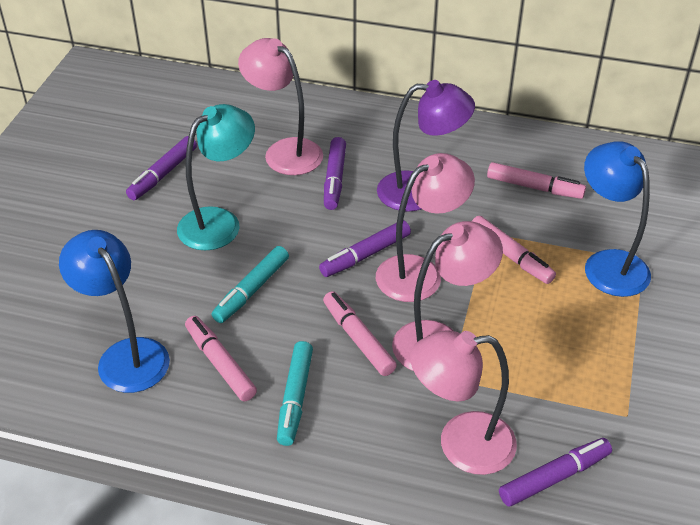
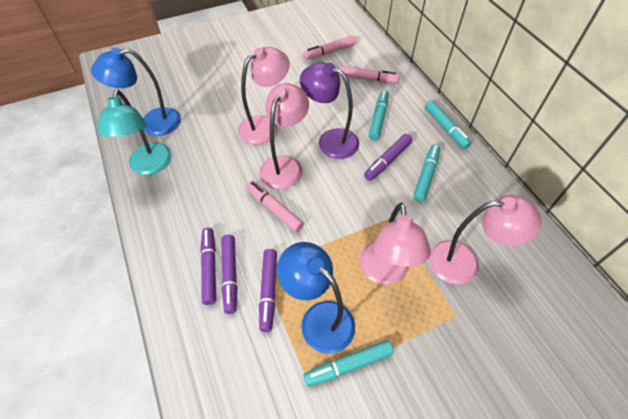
pink marker: [185,316,257,401] [323,291,397,376] [472,216,556,284] [487,162,586,199] = 4 -> [246,181,304,232] [303,36,355,60] [340,66,400,83] = 3
turquoise marker: [212,246,289,323] [277,341,313,446] = 2 -> [303,340,394,387] [369,90,389,140] [413,144,440,202] [425,100,471,149] = 4

